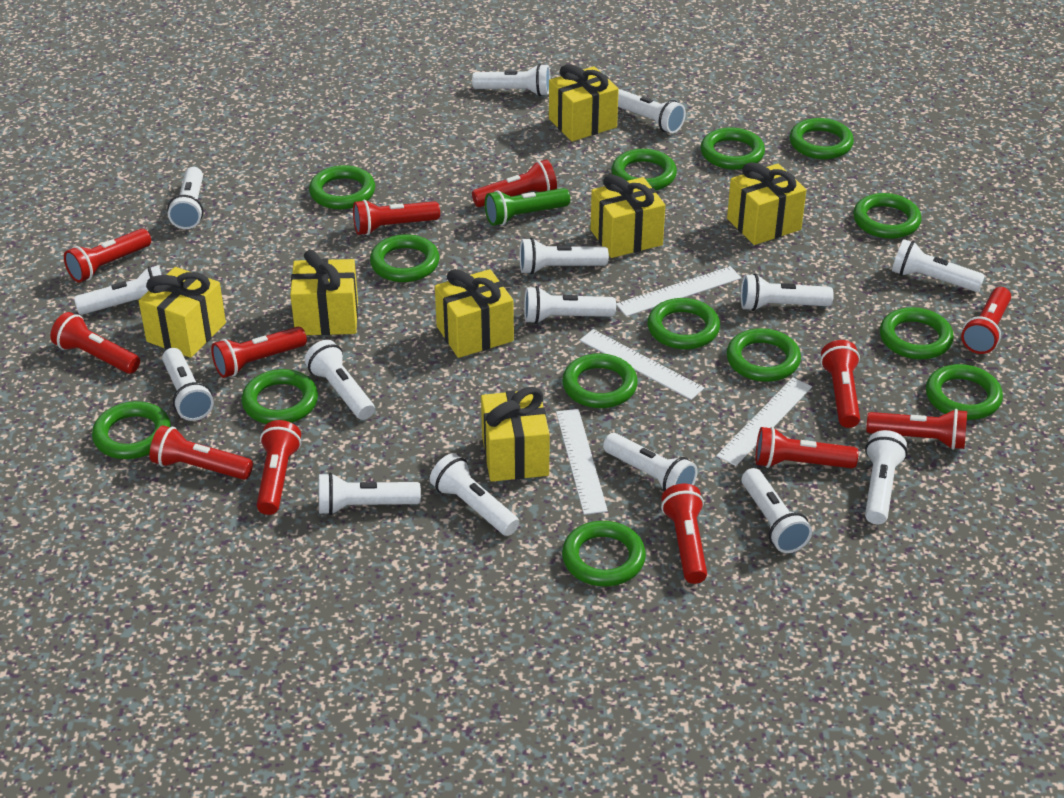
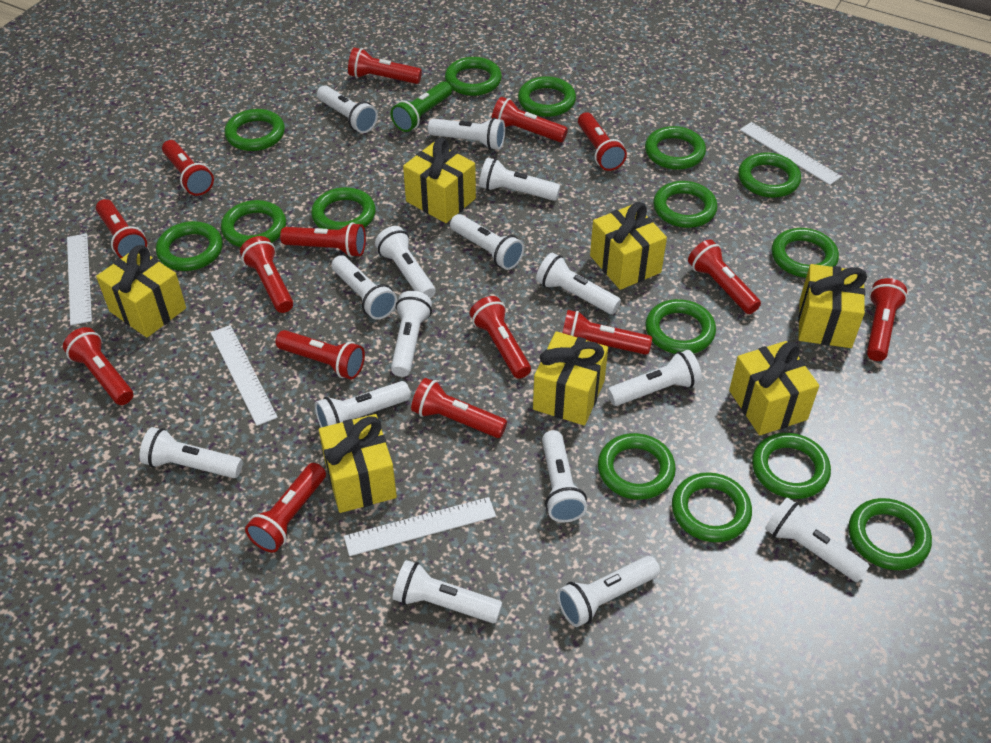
green ring: [92,401,171,459] [242,369,318,424] [309,165,375,209] [370,234,439,282] [562,353,638,408] [562,521,646,586] [612,149,677,191] [647,298,720,349] [700,127,765,170] [726,328,801,382] [789,118,854,159] [853,193,922,239] [880,307,954,360] [926,364,1003,420] = 14 -> [156,221,223,271] [221,200,286,247] [224,109,285,151] [311,187,376,230] [445,57,502,96] [518,76,576,117] [598,433,676,500] [645,126,706,170] [645,299,716,354] [653,181,718,228] [672,472,752,542] [738,152,801,198] [752,433,831,499] [772,228,839,278] [849,498,932,570] = 15
red flashlight: [51,312,140,374] [64,229,151,282] [150,425,253,480] [211,327,307,378] [257,420,301,515] [353,200,440,235] [472,159,557,207] [661,484,707,584] [756,427,858,468] [820,340,860,428] [866,409,967,450] [961,287,1011,354] = 12 -> [63,327,133,405] [96,199,147,258] [162,140,214,196] [240,236,293,313] [245,463,326,552] [276,330,365,379] [280,222,366,257] [348,48,422,84] [411,378,507,438] [470,296,531,379] [491,97,568,142] [562,310,652,355] [578,112,627,171] [688,239,761,314] [867,278,907,361] = 15

